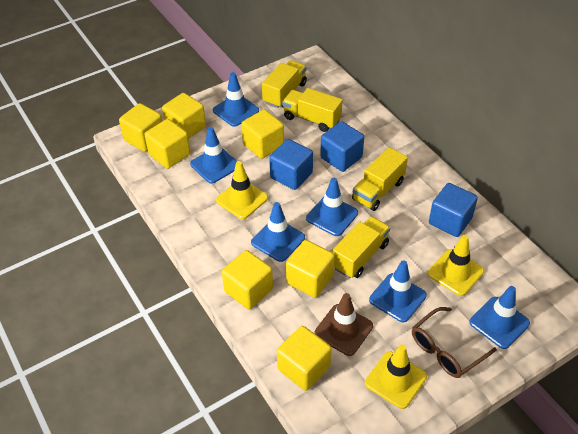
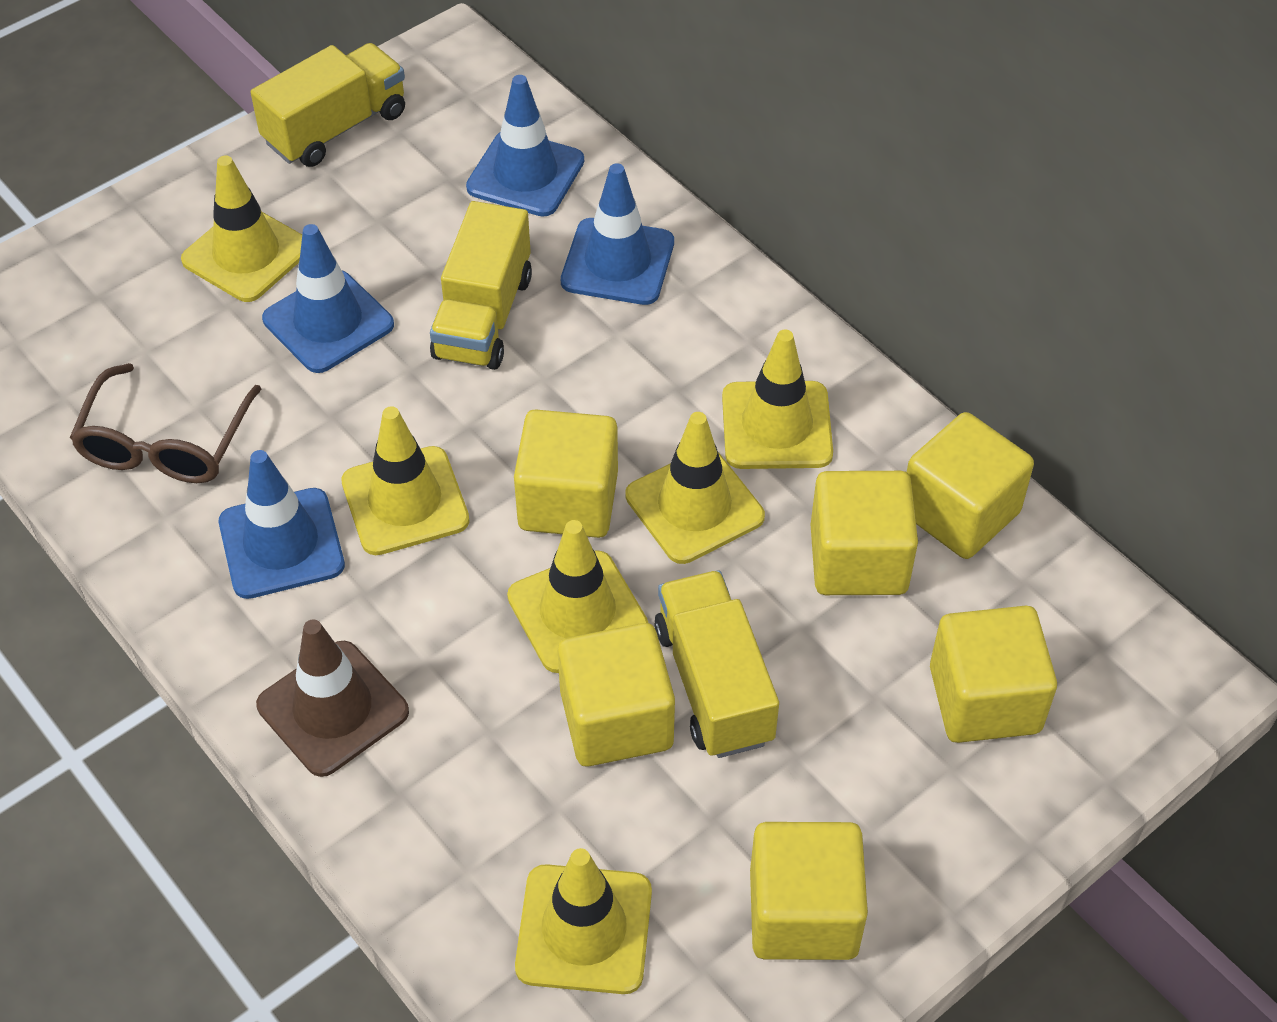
blue cube: [269,139,313,190] [320,121,364,172] [429,183,478,237] = 3 -> none = 0
blue traffic cone: [190,127,237,184] [213,72,259,127] [251,202,305,262] [306,178,358,236] [369,260,427,322] [469,286,530,349] = 6 -> [219,450,345,599] [262,224,394,373] [466,75,584,217] [561,163,674,305] = 4
yellow cube: [119,103,162,152] [145,119,190,169] [162,93,206,139] [222,250,273,309] [241,109,284,159] [277,326,332,391] [286,240,335,298] = 7 -> [514,409,618,538] [558,623,675,767] [750,822,868,960] [811,471,918,595] [907,412,1034,559] [930,606,1057,743] = 6
yellow traffic cone: [216,161,268,219] [365,344,427,409] [428,235,484,296] = 3 -> [181,155,302,302] [341,406,470,555] [507,520,648,673] [515,848,652,994] [625,412,765,564] [722,329,833,469] = 6
yellow truck: [262,60,307,108] [282,88,342,132] [332,216,390,278] [352,147,408,211] = 4 -> [251,43,405,167] [430,201,532,370] [654,570,779,758] = 3

